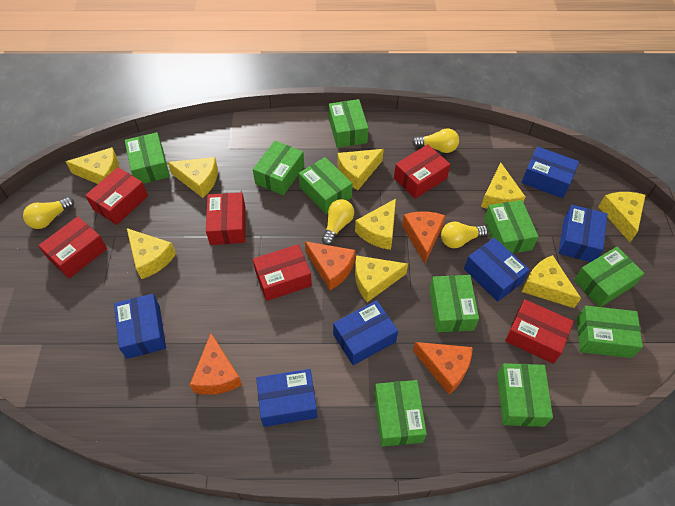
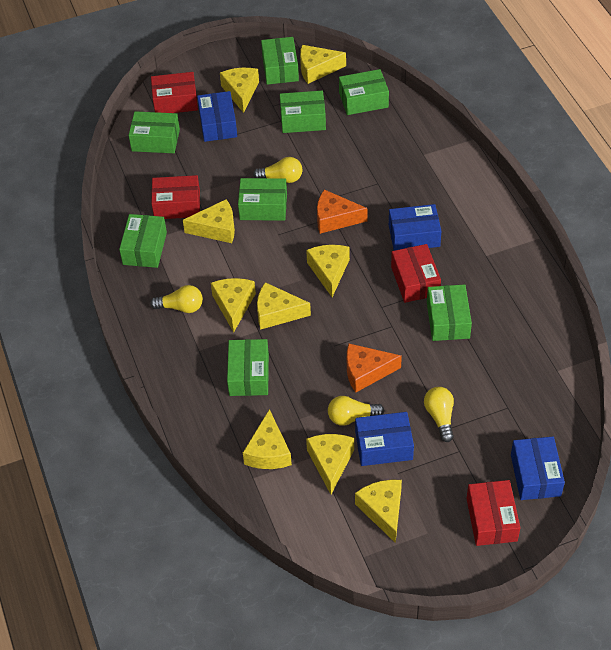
blue box: [114,294,166,359] [256,369,317,427] [333,300,398,365] [464,238,530,302] [521,146,579,198] [559,205,607,262] = 6 -> [197,91,237,142] [355,412,414,466] [389,204,441,251] [511,437,565,500] = 4
green box: [125,132,170,184] [253,141,304,195] [298,157,353,214] [329,99,368,148] [374,380,427,447] [429,275,479,332] [484,200,539,253] [497,363,553,427] [574,247,645,307] [577,306,643,358] = 10 -> [119,214,167,268] [129,111,180,153] [227,339,269,396] [238,178,287,221] [261,37,299,85] [280,91,326,133] [339,69,389,115] [427,284,472,341] = 8
orange cheese: [190,333,242,395] [305,241,355,290] [402,211,446,264] [413,342,473,394] = 4 -> [317,189,368,234] [347,344,402,393] = 2
red box: [38,216,107,278] [85,167,148,225] [206,192,245,245] [253,244,312,301] [394,144,450,199] [505,299,574,364] = 6 -> [151,72,198,113] [151,175,200,219] [391,244,441,303] [466,480,520,546] = 4

